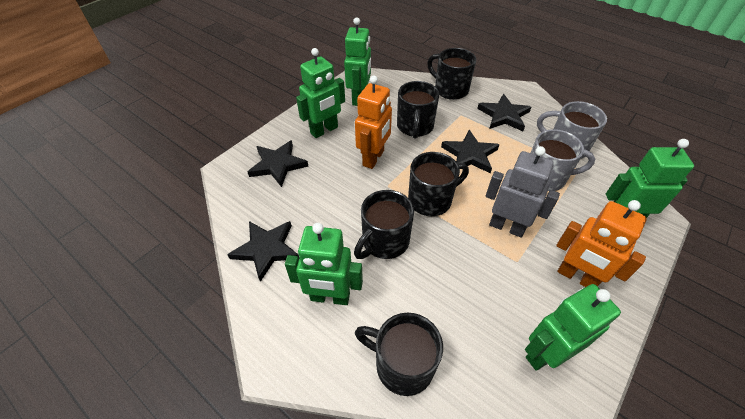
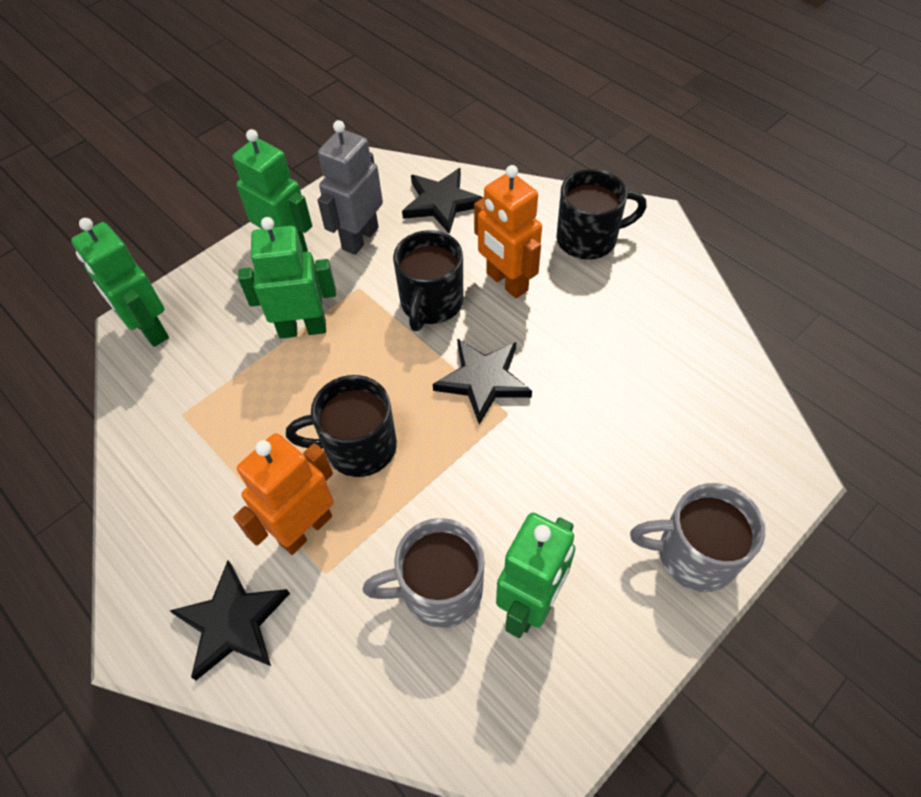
black mug: [354,190,414,259] [355,313,443,396] [397,81,439,139] [408,152,469,216] [427,48,476,100] = 5 -> [286,375,397,477] [393,230,463,331] [556,169,647,260] = 3
black star: [227,221,299,282] [248,140,308,187] [441,130,499,173] [477,94,531,131] = 4 -> [170,560,290,680] [402,168,483,234] [433,338,532,425] = 3
green robot: [285,223,363,305] [296,48,345,138] [344,17,371,106] [525,284,621,371] [606,139,694,218] = 5 -> [71,218,169,347] [232,129,312,252] [238,217,336,338] [496,512,575,638] = 4

